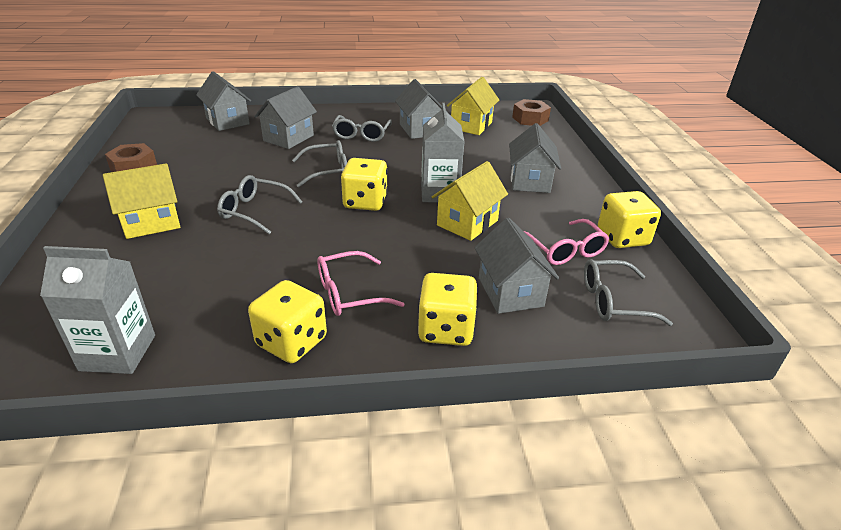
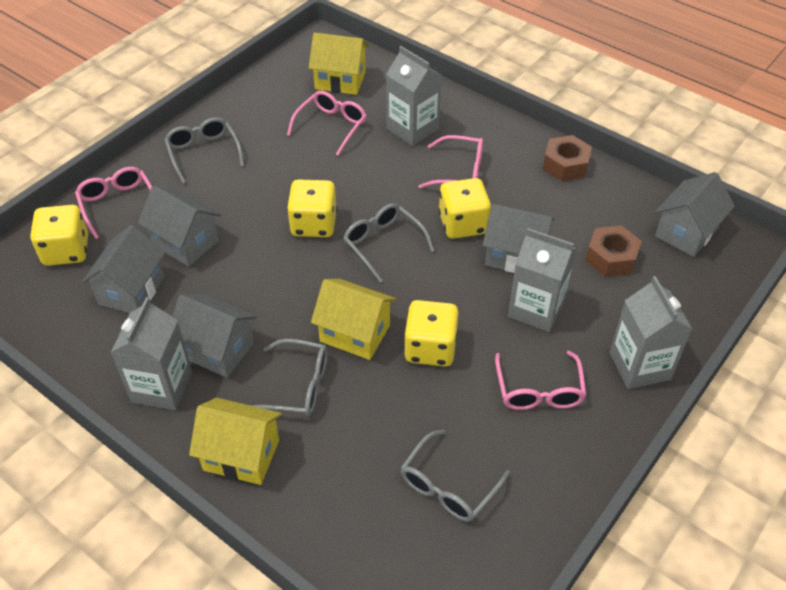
grey carton: [40,246,155,374] [421,103,465,202] = 2 -> [110,297,192,410] [386,46,441,146] [508,228,577,332] [609,276,692,389] = 4
pink glasses: [317,251,405,316] [524,219,610,265] = 2 -> [75,167,152,239] [287,91,367,156] [418,135,483,189] [495,351,586,410] = 4

